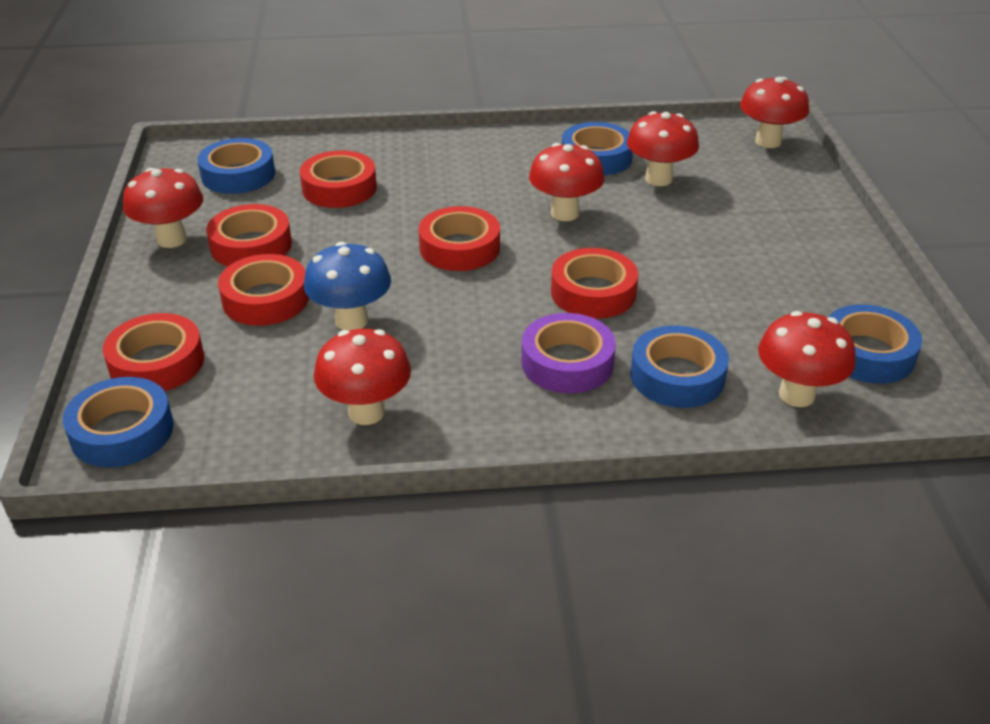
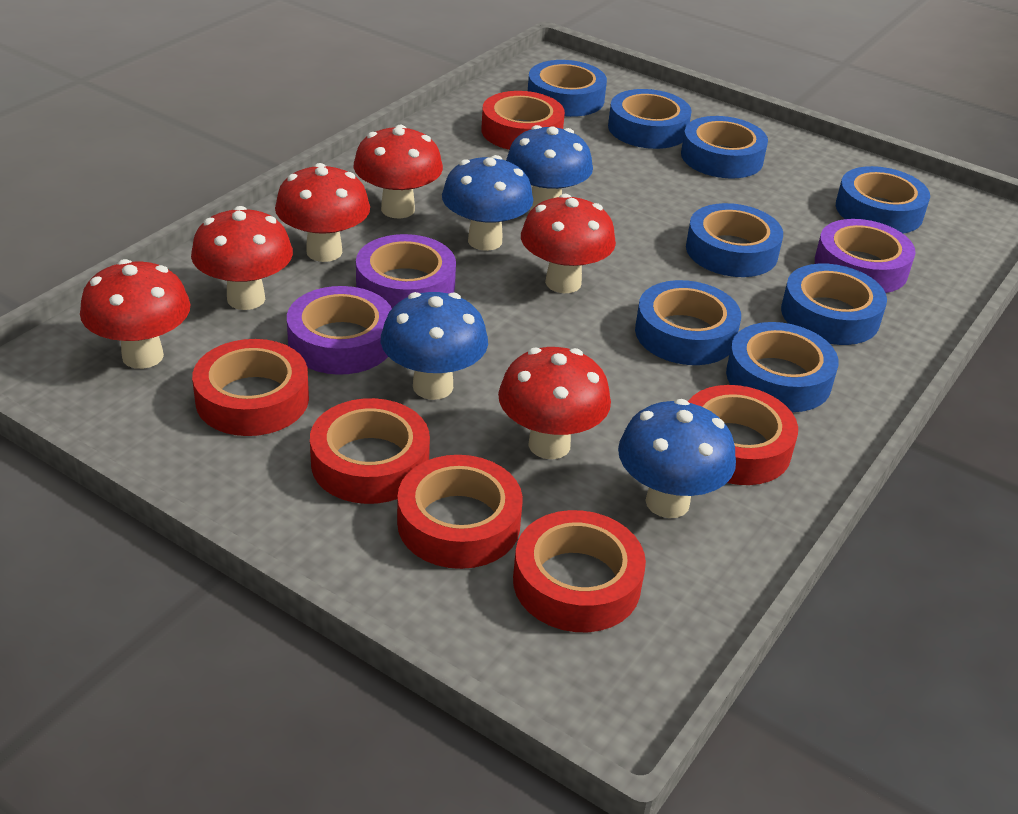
blue mushroom: [304,242,391,331] = 1 -> [381,292,488,400] [442,155,533,251] [506,125,593,211] [618,399,736,518] = 4
blue tape: [63,377,174,468] [197,138,275,194] [562,122,633,175] [630,325,729,408] [829,304,922,384] = 5 -> [528,60,607,117] [608,89,692,149] [635,280,741,365] [681,116,768,178] [686,203,783,277] [726,322,839,412] [781,264,887,345] [836,166,930,233] = 8
purple tape: [521,313,616,393] = 1 -> [287,286,392,375] [356,234,456,308] [815,219,915,293] = 3

